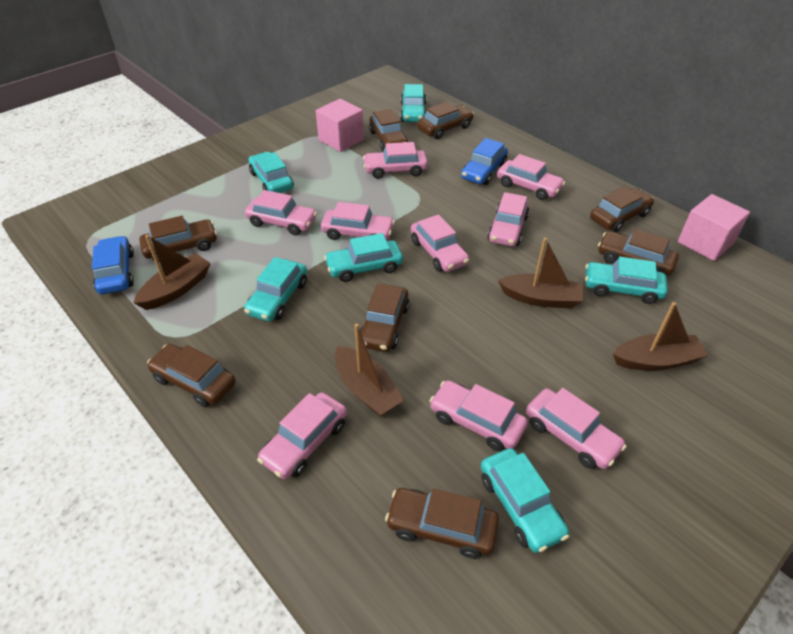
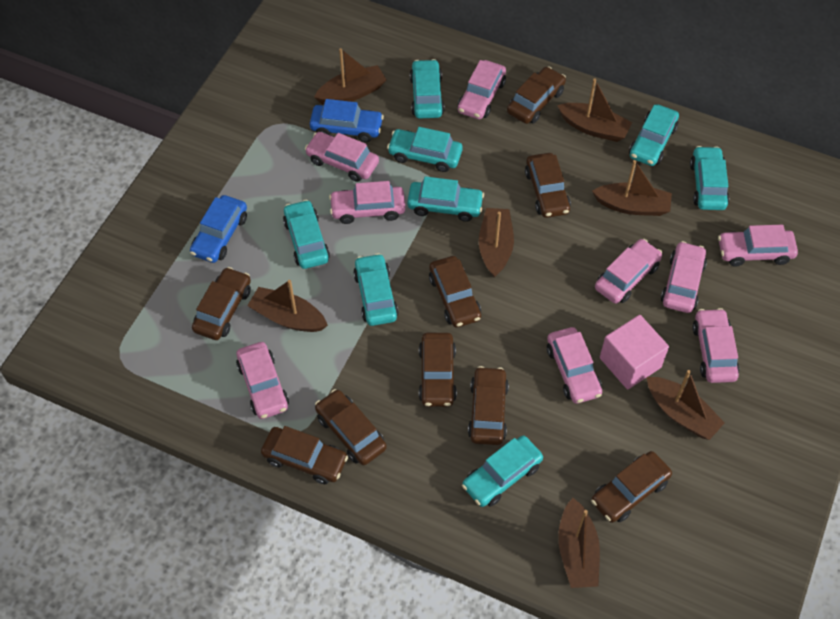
brown boat: [133,235,211,310] [335,324,404,416] [498,238,584,308] [613,302,709,371] = 4 -> [247,280,328,332] [314,48,386,105] [479,208,514,277] [557,78,632,142] [558,498,600,588] [592,160,672,216] [647,370,725,440] = 7
brown car: [139,216,217,261] [147,344,236,407] [360,284,410,352] [369,109,408,152] [385,488,499,559] [417,102,474,139] [590,186,654,232] [598,229,679,275] = 8 -> [192,267,251,340] [261,426,348,484] [315,389,387,465] [419,333,457,407] [429,256,481,328] [468,366,509,445] [507,66,566,124] [525,153,571,218] [591,451,672,523] = 9
pink cube: [316,99,364,152] [678,194,750,261] = 2 -> [600,315,669,390] = 1
turquoise car: [244,257,307,322] [249,152,294,193] [324,233,403,282] [400,84,426,122] [481,448,569,553] [585,257,668,304] = 6 -> [283,200,330,269] [353,253,399,326] [387,127,462,172] [407,176,484,222] [410,59,445,118] [462,436,543,507] [629,104,679,166] [690,146,729,210] = 8

